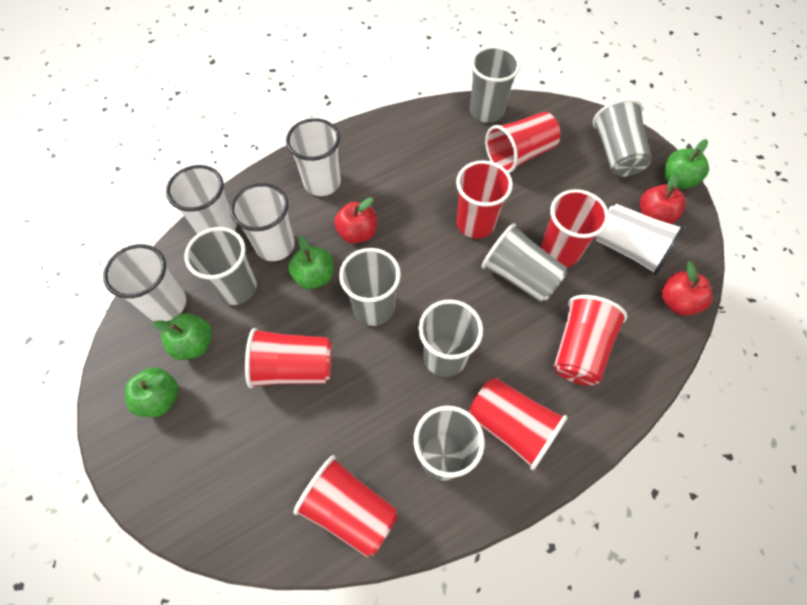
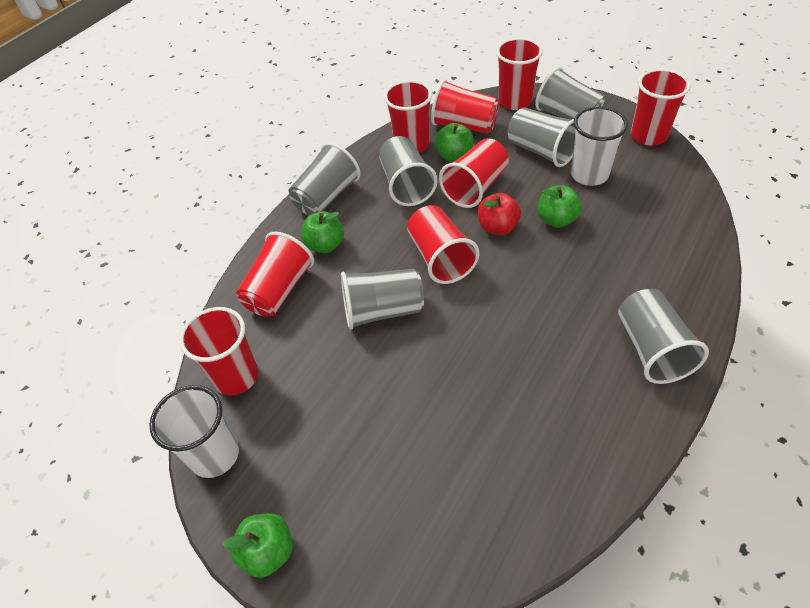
grey cup: [185,227,257,305] [339,248,401,326] [414,406,485,481] [418,299,483,377] [470,46,520,123] [481,223,567,303] [593,99,652,177] = 7 -> [289,143,361,216] [341,269,424,330] [379,136,438,206] [508,107,575,167] [535,67,608,120] [618,289,709,384] = 6
red apple: [334,197,377,244] [640,173,686,224] [662,261,712,316] = 3 -> [478,193,521,235] = 1
red cup: [245,328,332,388] [293,455,398,557] [456,160,513,239] [469,378,568,470] [485,112,560,173] [541,189,609,267] [554,295,628,386] = 7 -> [179,307,258,395] [236,232,314,317] [384,80,432,153] [407,205,479,284] [431,79,499,134] [439,138,509,208] [496,38,543,110] [631,69,691,146] = 8
white cup: [103,244,186,321] [166,165,236,234] [230,183,295,261] [286,118,341,196] [595,204,685,275] = 5 -> [149,385,239,478] [571,107,628,186] = 2

